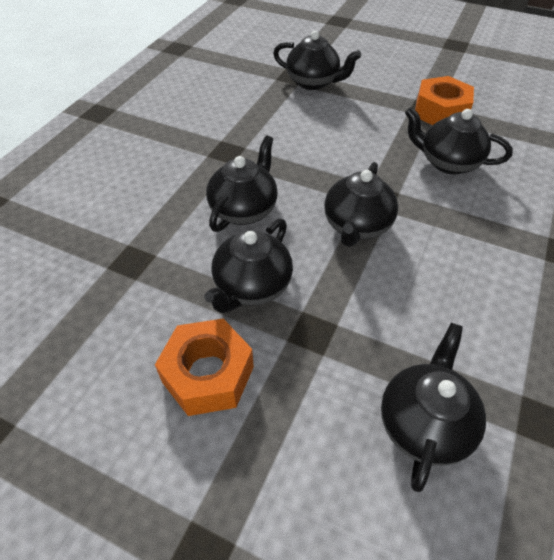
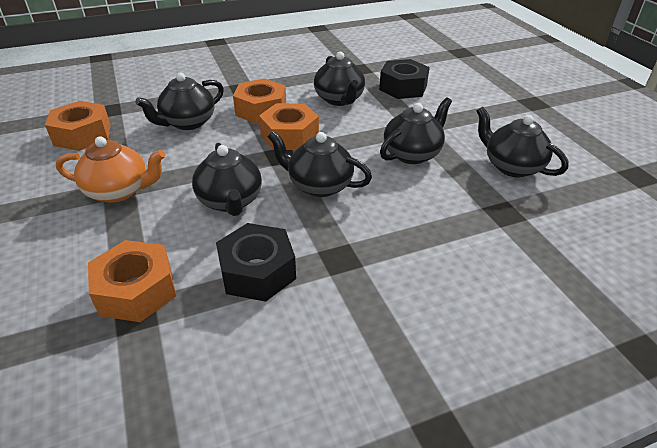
black nut: none = 0 -> [216,223,296,302] [379,59,430,99] = 2
orange nut: [155,319,254,416] [415,76,474,125] = 2 -> [45,101,110,151] [88,240,176,322] [233,78,286,124] [259,103,319,150] = 4
orange teapot: none = 0 -> [56,136,165,203] = 1

